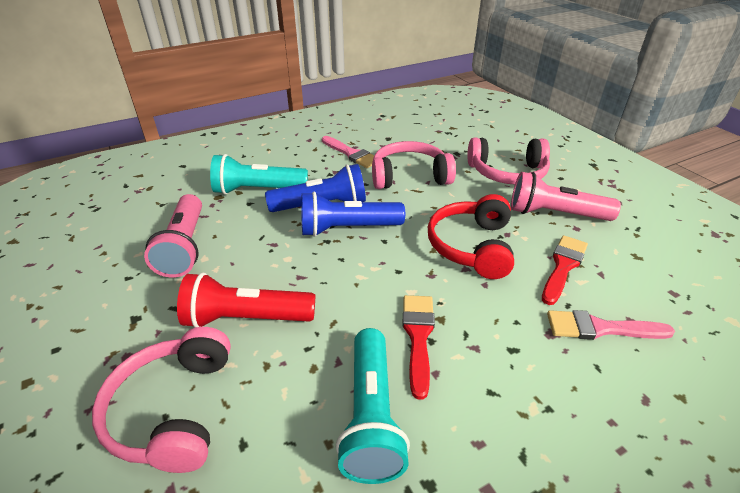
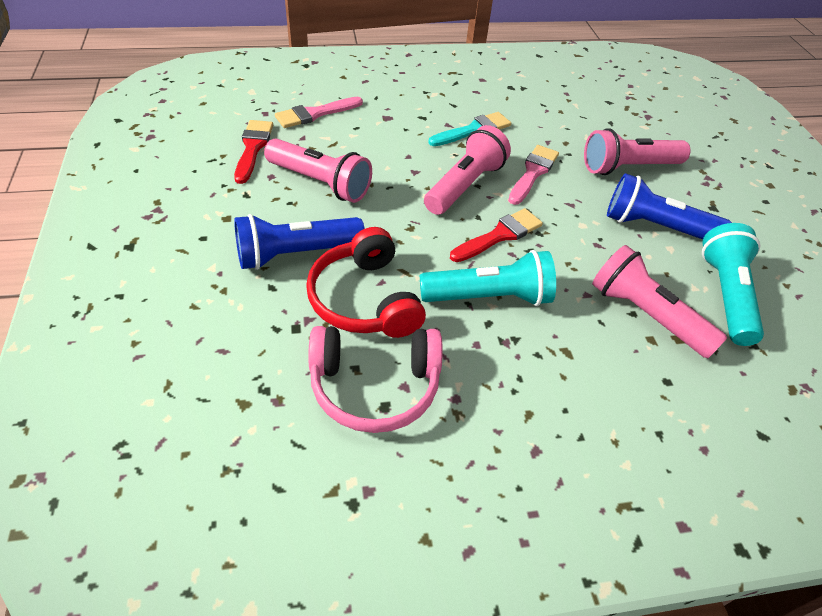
pink flashlight: [144,194,202,277] [511,172,621,221] = 2 -> [264,139,372,203] [424,125,511,215] [584,128,691,175] [592,245,727,358] = 4
pink headphones: [92,327,231,473] [372,141,456,189] [467,137,550,184] = 3 -> [308,326,443,433] = 1
red flashlight: [177,272,315,328] = 1 -> none = 0
turquoise brush: none = 0 -> [428,112,511,146] = 1

